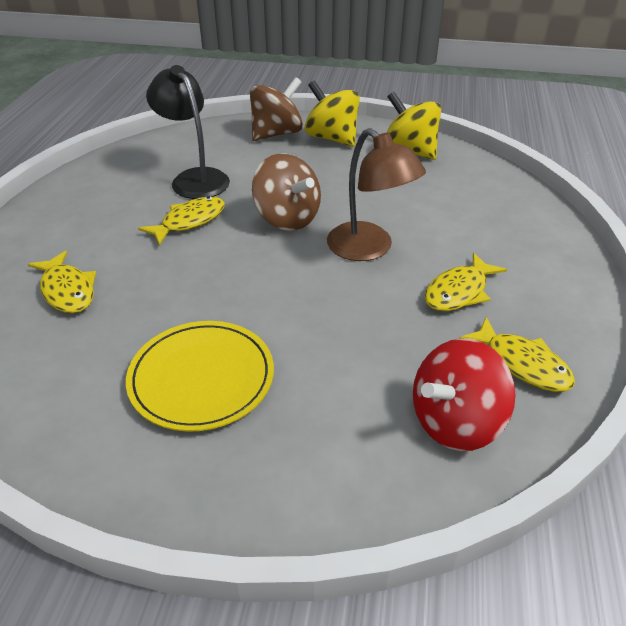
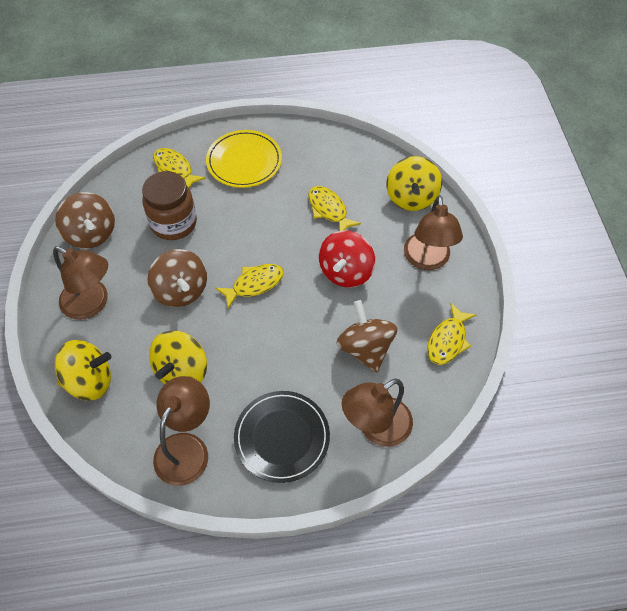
black lamp: [146,65,230,199] = 1 -> none = 0
black plate: none = 0 -> [234,391,330,483] = 1
brown jar: none = 0 -> [142,171,197,240] = 1
brown lamp: [327,128,426,261] = 1 -> [53,246,108,320] [153,376,210,486] [342,379,413,447] [404,195,463,270] = 4
brown spinning top: [250,77,303,141] [252,153,321,231] = 2 -> [55,192,115,249] [147,249,207,307] [336,300,397,373] = 3
yellow spinning top: [305,80,360,147] [386,92,441,160] = 2 -> [55,340,111,401] [149,331,207,384] [387,156,442,211] = 3

